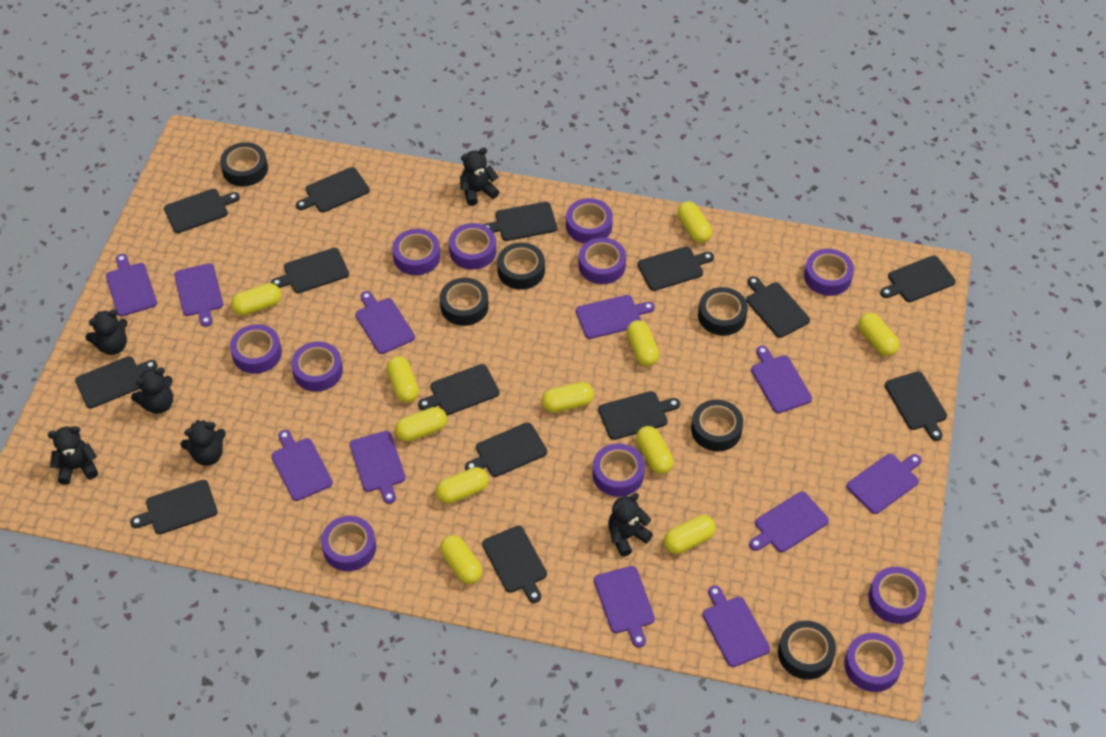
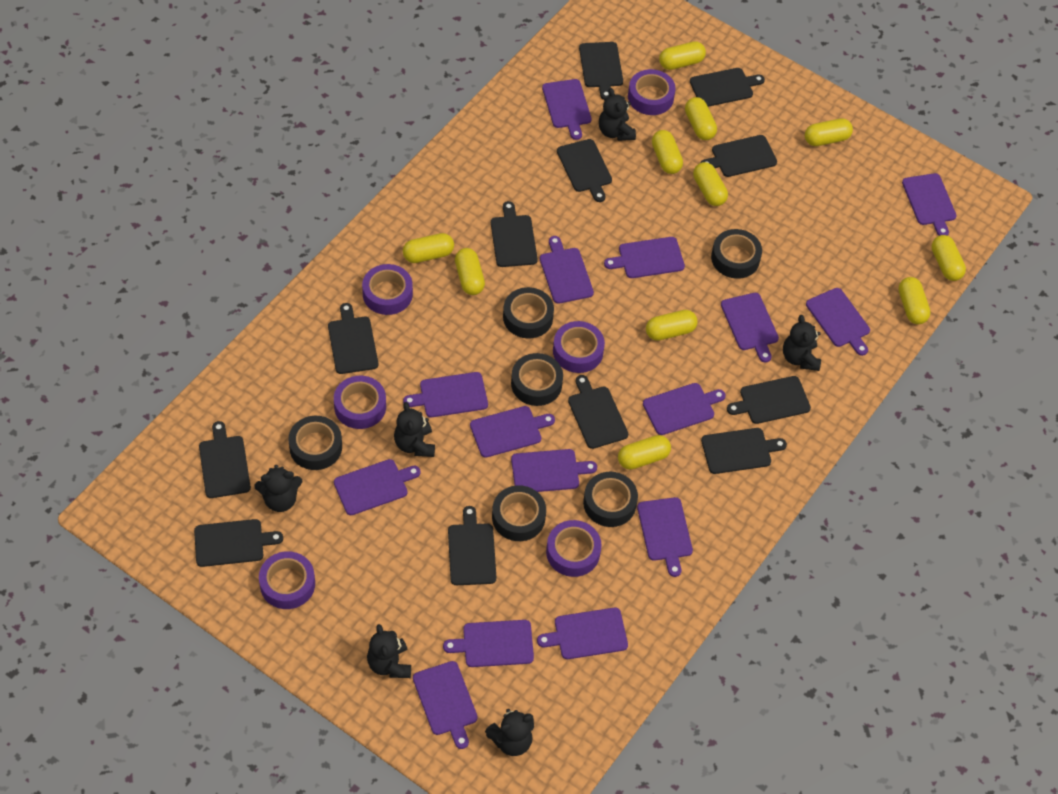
black cutting board: [75,356,158,408] [130,480,218,534] [164,189,240,233] [271,248,349,293] [296,167,370,212] [418,364,500,415] [465,422,547,477] [482,526,547,603] [483,202,557,241] [598,391,680,440] [637,246,714,291] [746,276,810,338] [880,255,956,302] [885,371,947,441] = 14 -> [194,519,283,567] [199,421,251,498] [328,303,378,374] [448,506,497,585] [491,201,538,267] [557,139,612,202] [568,375,628,449] [579,42,623,100] [690,68,765,107] [701,135,777,177] [701,428,787,474] [727,376,811,424] = 12
purple cutting board: [106,254,157,316] [174,263,223,327] [271,430,333,501] [350,431,406,504] [355,291,415,354] [576,295,655,339] [594,566,655,647] [702,585,770,667] [749,492,829,552] [751,346,812,413] [847,454,922,514] = 11 -> [334,459,421,515] [403,372,488,417] [413,661,478,749] [443,620,534,667] [470,406,555,458] [511,449,597,492] [537,608,628,659] [540,236,594,304] [542,79,591,140] [604,237,685,278] [637,497,693,577] [643,383,726,435] [721,293,779,362] [806,288,870,356] [902,173,957,236] = 15
purple tape: [230,324,282,374] [291,341,343,392] [321,516,376,571] [392,229,441,275] [449,223,497,270] [566,198,613,244] [578,237,626,284] [593,443,645,497] [804,249,854,296] [844,633,903,692] [868,567,926,624] = 11 -> [259,551,315,609] [334,376,386,429] [362,264,413,315] [546,520,602,577] [553,321,605,373] [628,69,676,115] = 6

